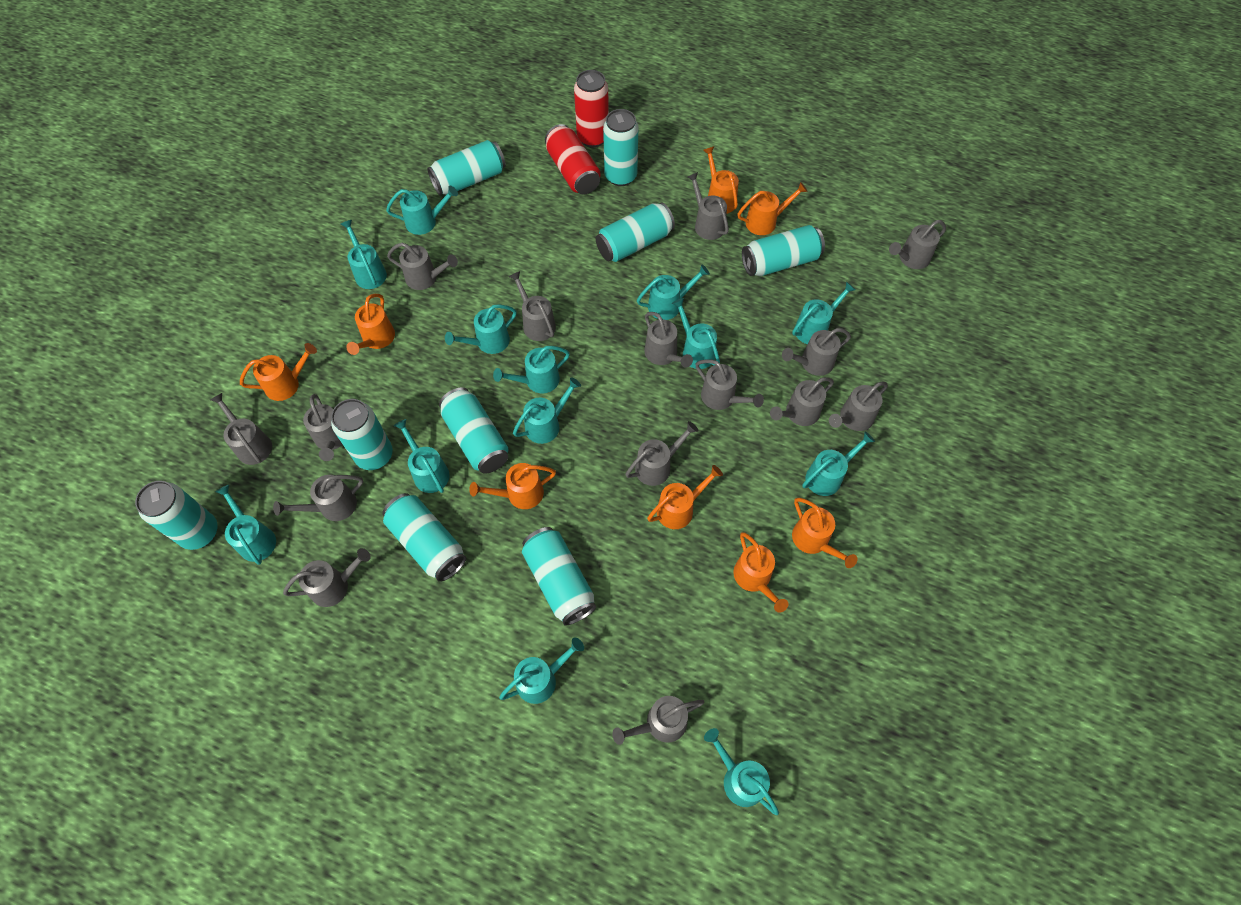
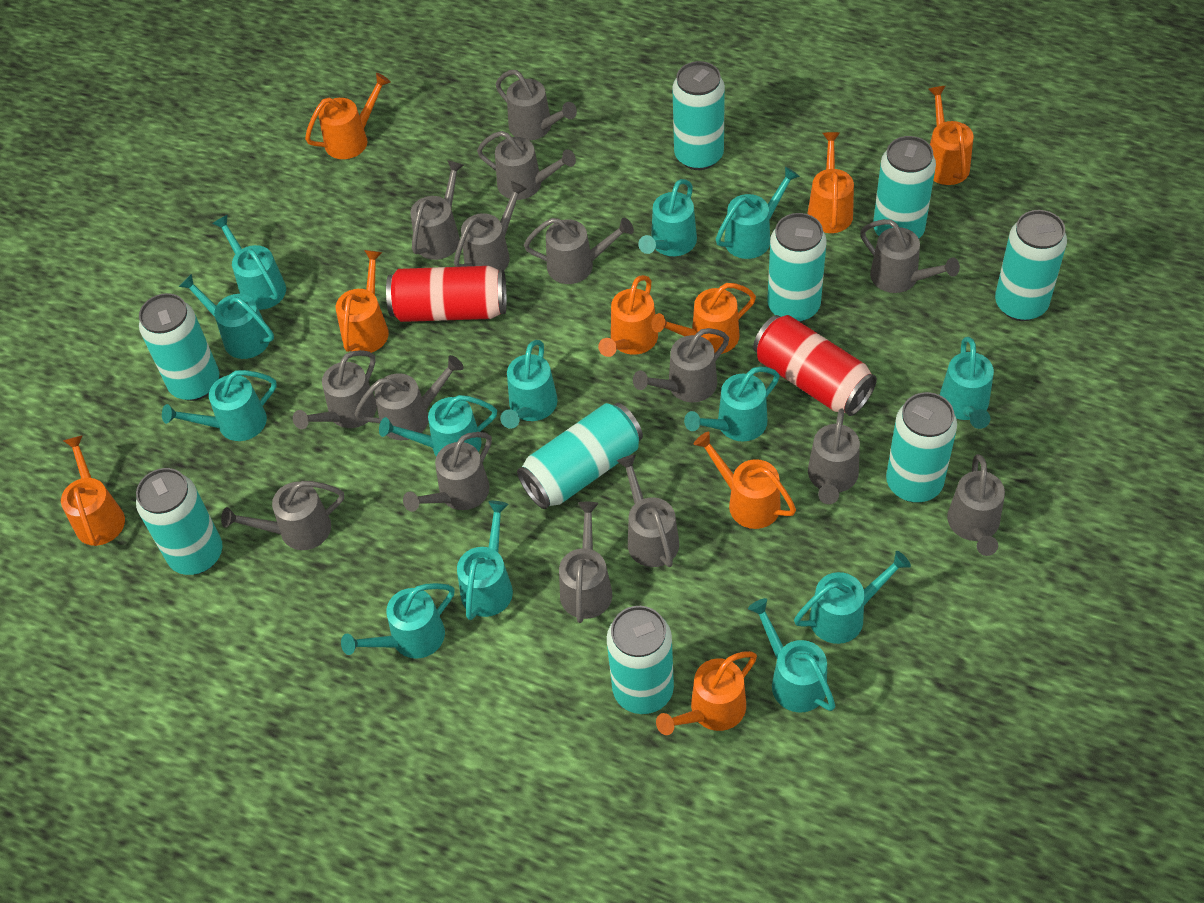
orange watering can: [240,343,317,401] [346,294,395,355] [469,463,556,509] [647,465,723,529] [703,147,739,214] [733,532,788,613] [738,182,808,235] [792,498,858,568] = 8 -> [61,435,125,546] [305,73,391,159] [336,250,389,353] [598,275,658,357] [652,283,756,354] [656,651,757,735] [694,432,796,529] [808,132,854,233] [928,86,973,185] = 9

